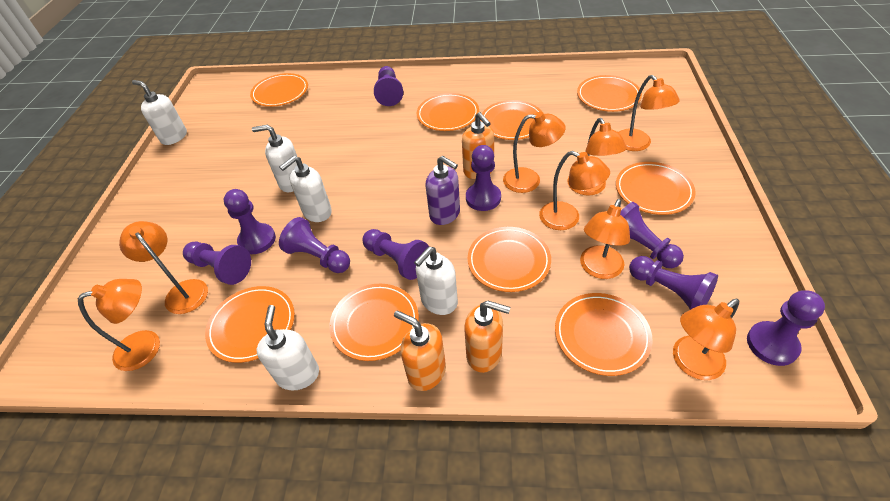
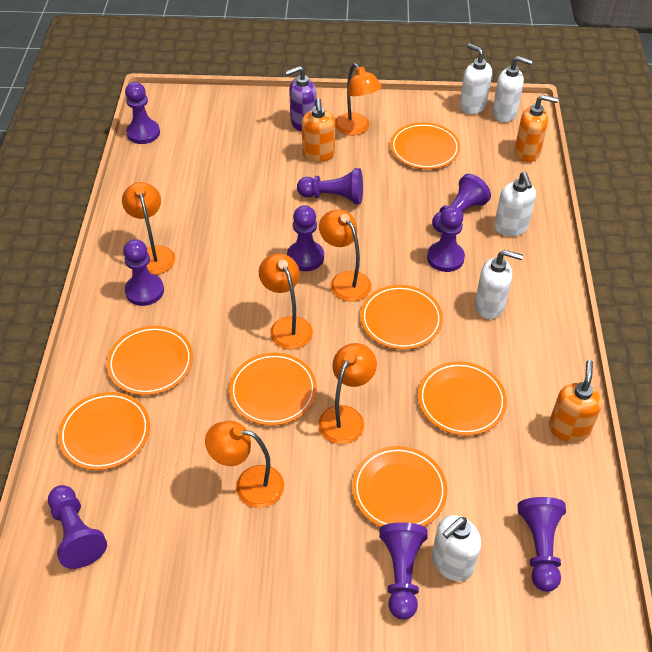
orange lamp: [78,279,160,371] [119,221,208,314] [503,112,566,193] [539,151,610,230] [568,118,627,196] [580,199,630,279] [619,75,680,151] [673,299,739,380] = 8 -> [122,182,175,275] [205,421,284,508] [259,253,313,349] [318,343,377,444] [319,210,371,302] [335,63,382,135] = 6
orange plate: [205,286,295,363] [250,73,308,107] [329,284,419,361] [417,93,479,131] [468,227,551,292] [480,100,544,140] [555,293,653,376] [577,75,642,112] [616,162,696,215] = 9 -> [58,392,150,470] [107,326,193,395] [229,353,317,426] [352,446,447,527] [360,285,443,350] [390,122,460,169] [418,361,507,436] = 7

